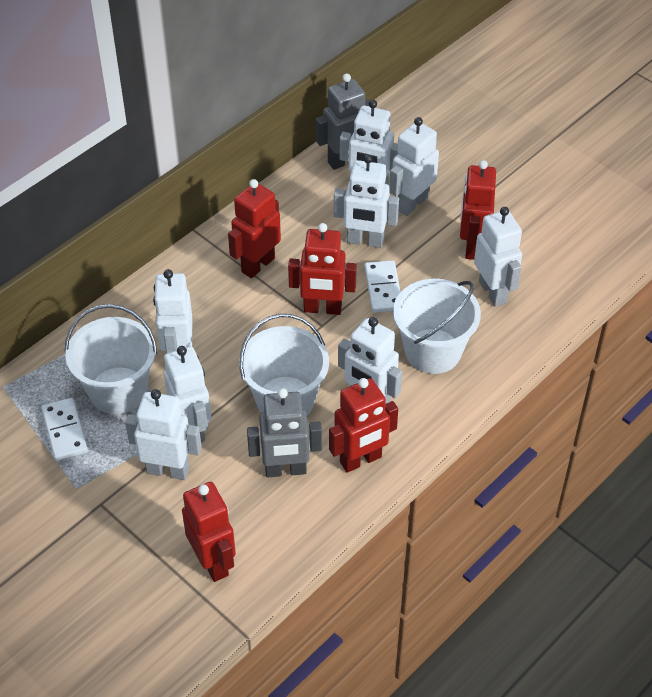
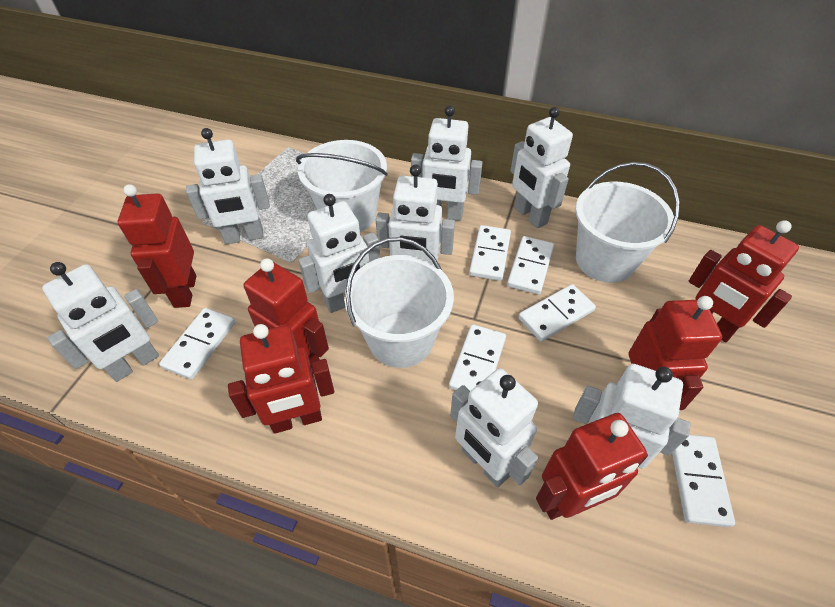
grey robot: [247,388,322,477] [316,73,370,170] = 2 -> none = 0
red robot: [182,482,236,582] [228,179,281,278] [288,223,357,315] [329,378,398,473] [460,160,496,260] = 5 -> [118,184,196,308] [228,324,334,434] [244,258,329,374] [536,413,648,520] [629,296,722,410] [689,220,799,342] = 6
white domino: [41,398,88,461] [365,260,400,313] = 2 -> [159,308,235,380] [449,324,506,391] [469,225,511,281] [507,236,554,295] [518,284,596,342] [672,435,735,527] = 6

